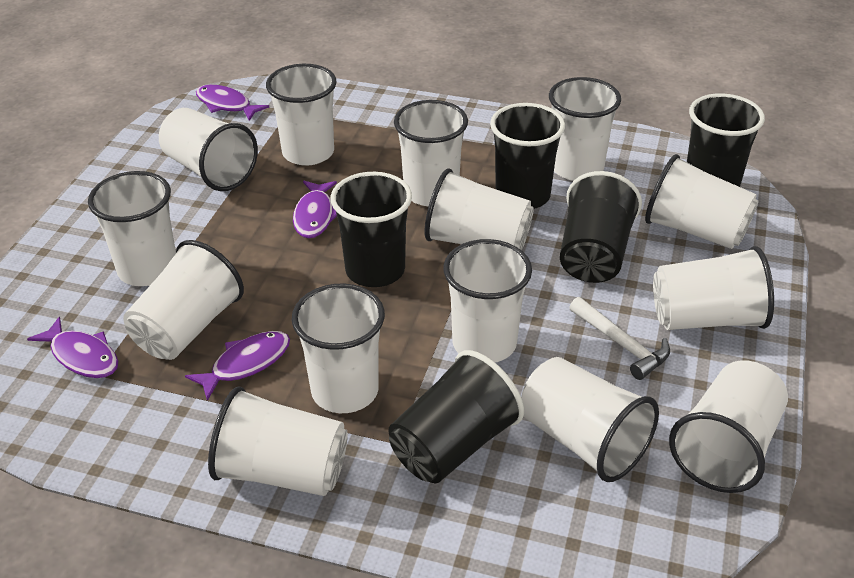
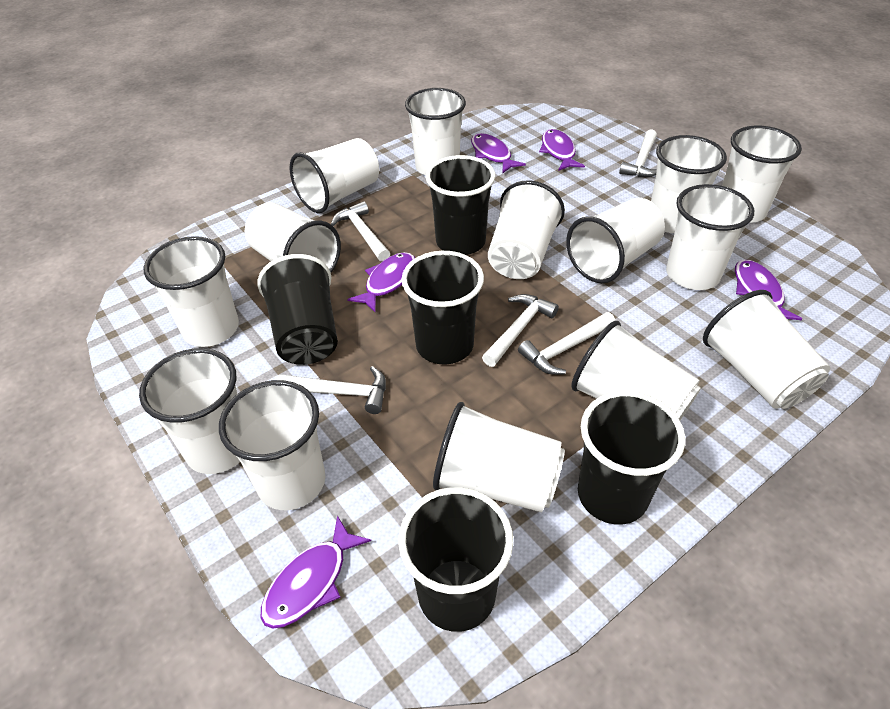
purple fish: [27,317,118,378] [185,331,290,401] [196,85,269,121] [293,181,337,238] = 4 -> [261,515,371,629] [347,252,415,312] [471,133,526,173] [539,129,585,171] [735,260,802,320] = 5
white hammer: [569,297,670,380] = 1 -> [277,366,386,414] [331,201,390,261] [482,294,559,367] [518,312,615,375] [619,129,657,177] = 5

